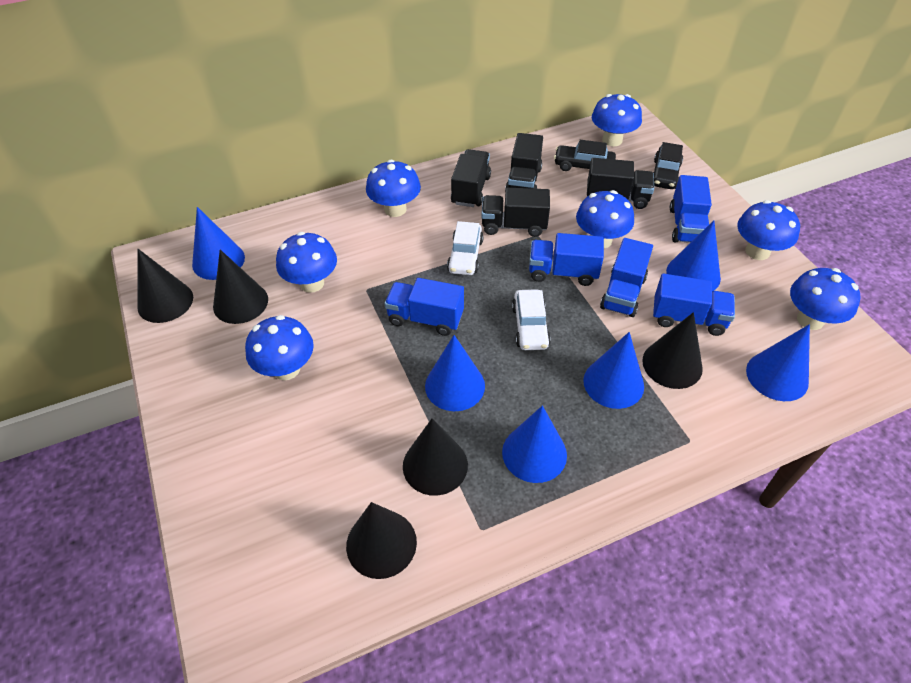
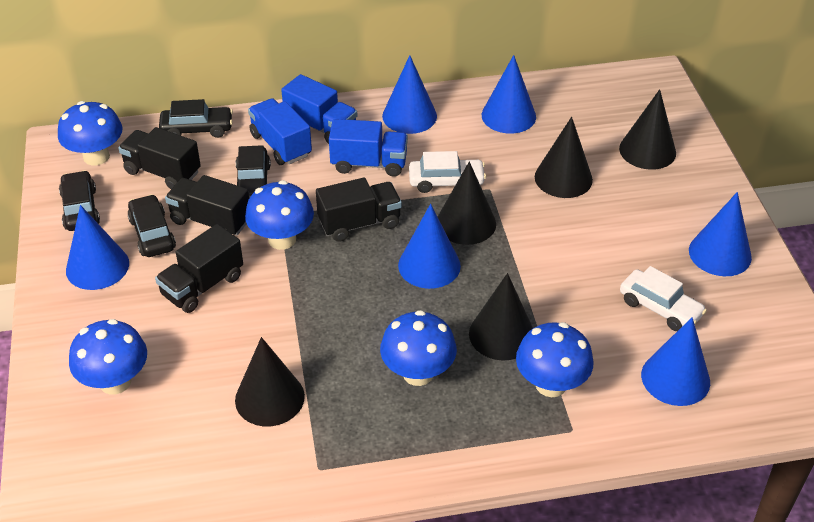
black car: [554,140,616,171] [653,142,683,189] = 2 -> [59,170,100,231] [127,194,176,257] [159,99,233,138] [236,145,271,198] = 4
blue mushroom: [245,315,314,380] [276,232,337,293] [366,160,421,217] [576,190,634,248] [592,94,642,146] [737,200,800,260] [790,268,861,330] = 7 -> [58,101,123,165] [69,319,147,395] [245,180,314,250] [380,310,457,386] [516,322,594,397] = 5
blue truck: [384,278,464,336] [529,233,604,286] [600,238,653,317] [653,274,735,336] [670,175,712,243] = 5 -> [248,98,312,165] [281,74,357,144] [329,119,408,177] = 3

